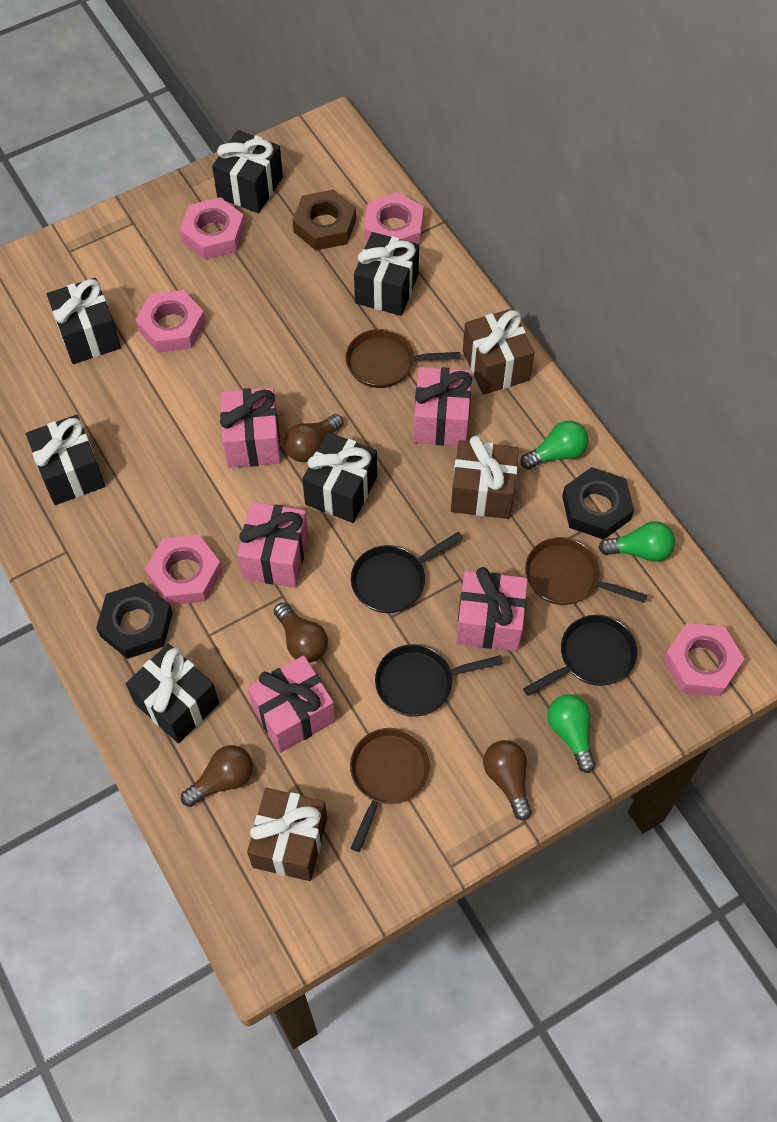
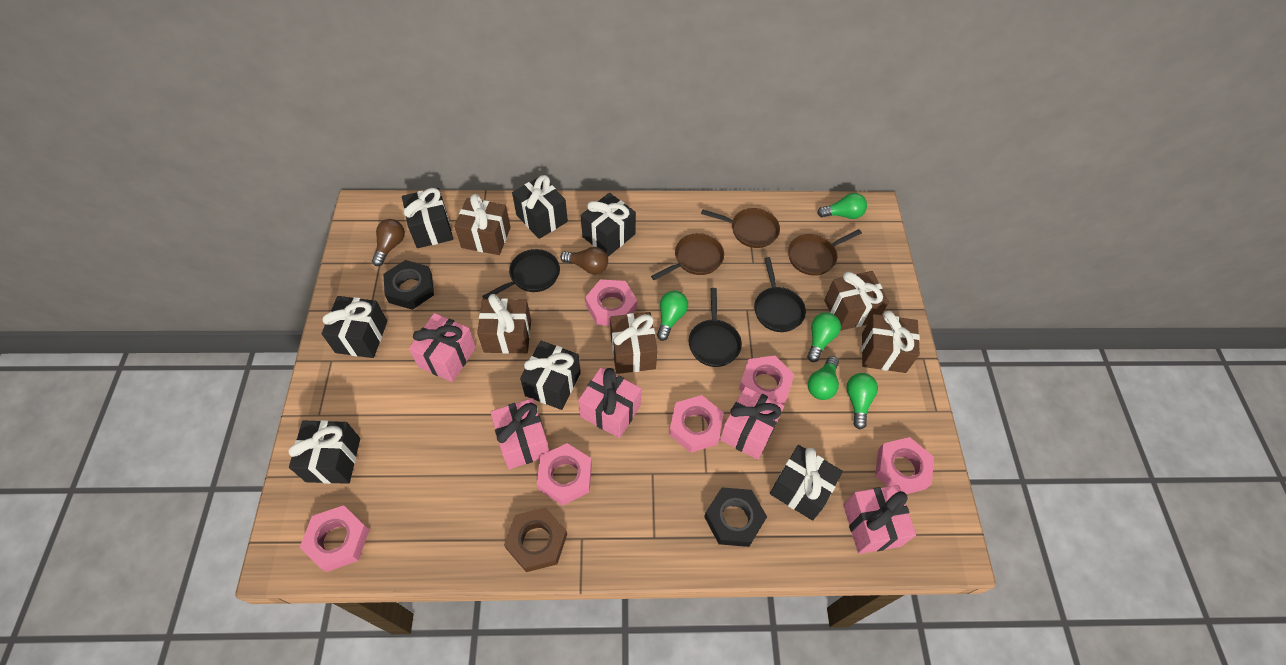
black gift: [26,415,105,505] [47,278,121,364] [126,644,219,744] [212,130,283,213] [302,432,377,523] [354,232,419,316] = 6 -> [288,420,360,484] [322,296,387,358] [402,188,453,248] [512,175,568,239] [520,341,581,410] [581,193,636,257] [770,445,843,521] = 7
brown gift: [247,788,327,881] [451,436,519,519] [463,308,534,395] = 3 -> [454,194,511,255] [477,294,531,354] [610,312,658,374] [824,271,889,331] [862,311,920,373] = 5
brown light bulb: [181,745,253,807] [274,602,328,663] [284,414,343,462] [483,740,531,821] = 4 -> [372,219,405,266] [560,247,608,275] = 2
green light bulb: [521,420,588,470] [548,694,596,773] [598,521,675,562] = 3 -> [657,291,688,341] [807,312,841,362] [808,356,839,400] [817,193,867,219] [846,373,878,429] = 5
pink nut: [136,290,206,353] [145,535,222,605] [180,197,245,259] [364,192,424,245] [663,623,744,696] = 5 -> [300,505,369,572] [537,443,592,506] [585,280,637,326] [669,395,724,453] [739,355,794,404] [875,437,934,494] = 6

